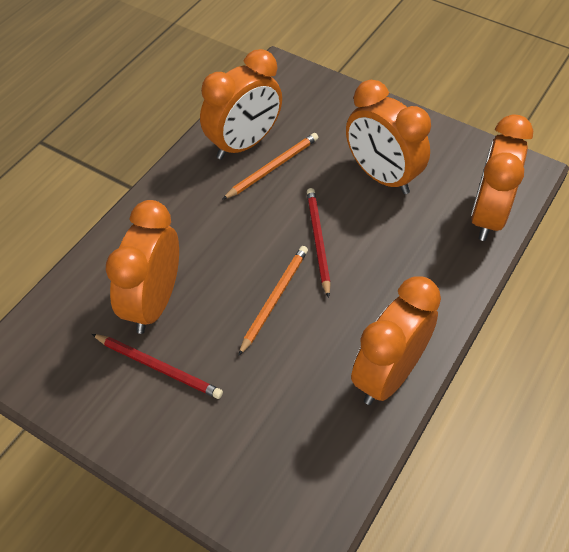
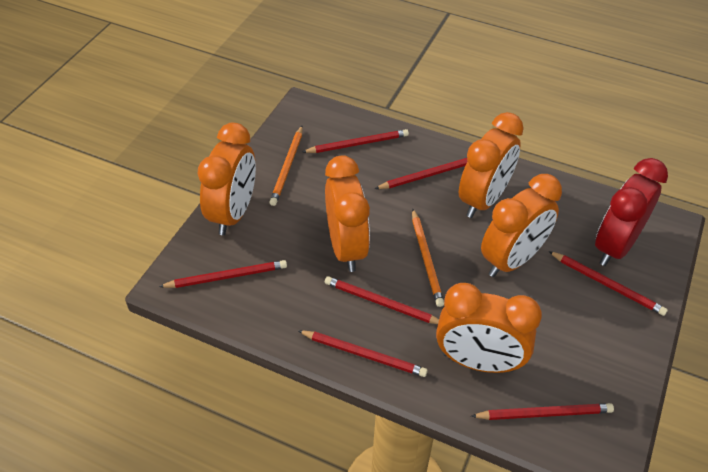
red clock: none = 0 -> [595,158,668,266] = 1
red pencil: [92,334,223,399] [307,188,331,298] = 2 -> [159,260,287,288] [298,330,428,377] [303,129,409,153] [325,276,439,324] [375,158,467,189] [471,403,614,420] [549,251,668,316] = 7

